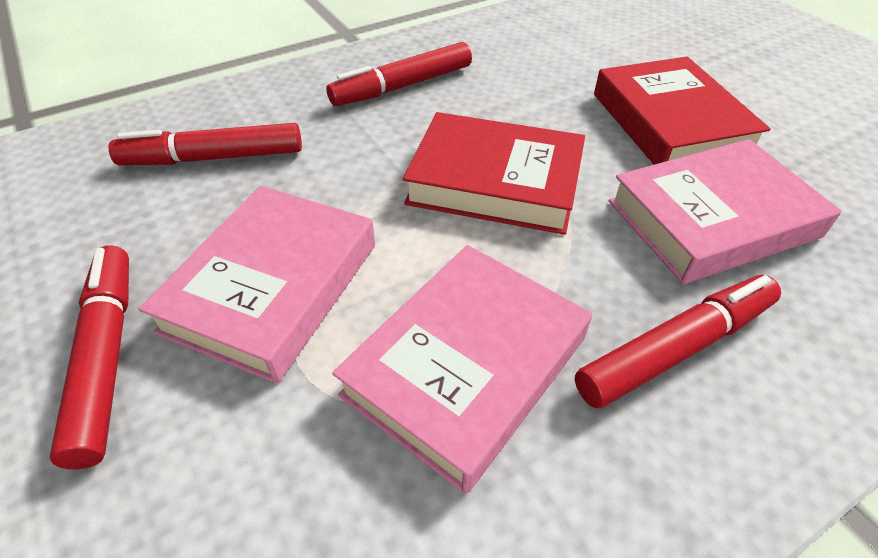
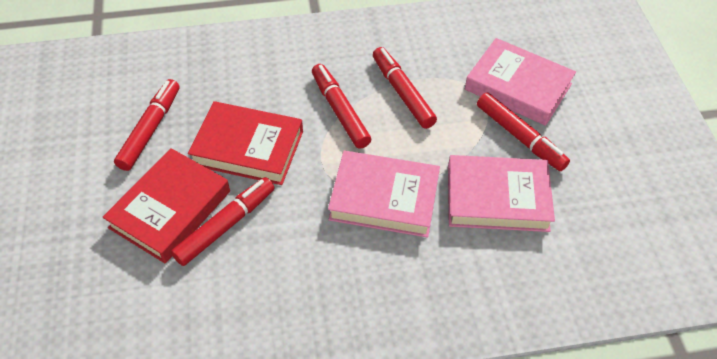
red marker: [50,245,129,469] [108,123,302,165] [326,42,472,106] [575,275,781,408] = 4 -> [114,79,179,171] [171,177,275,266] [312,64,371,149] [373,47,437,129] [477,92,570,171] = 5

